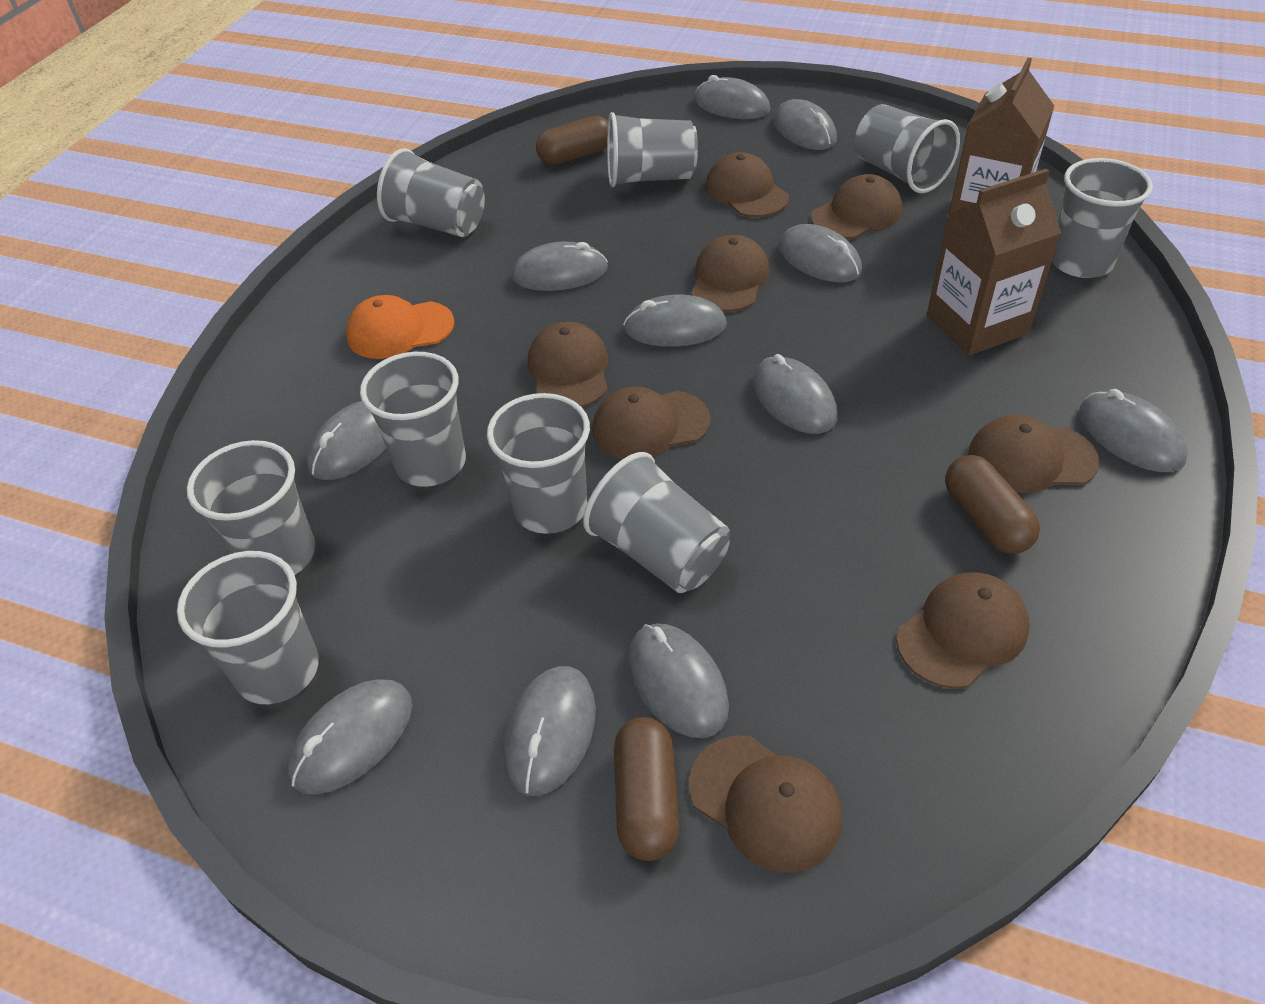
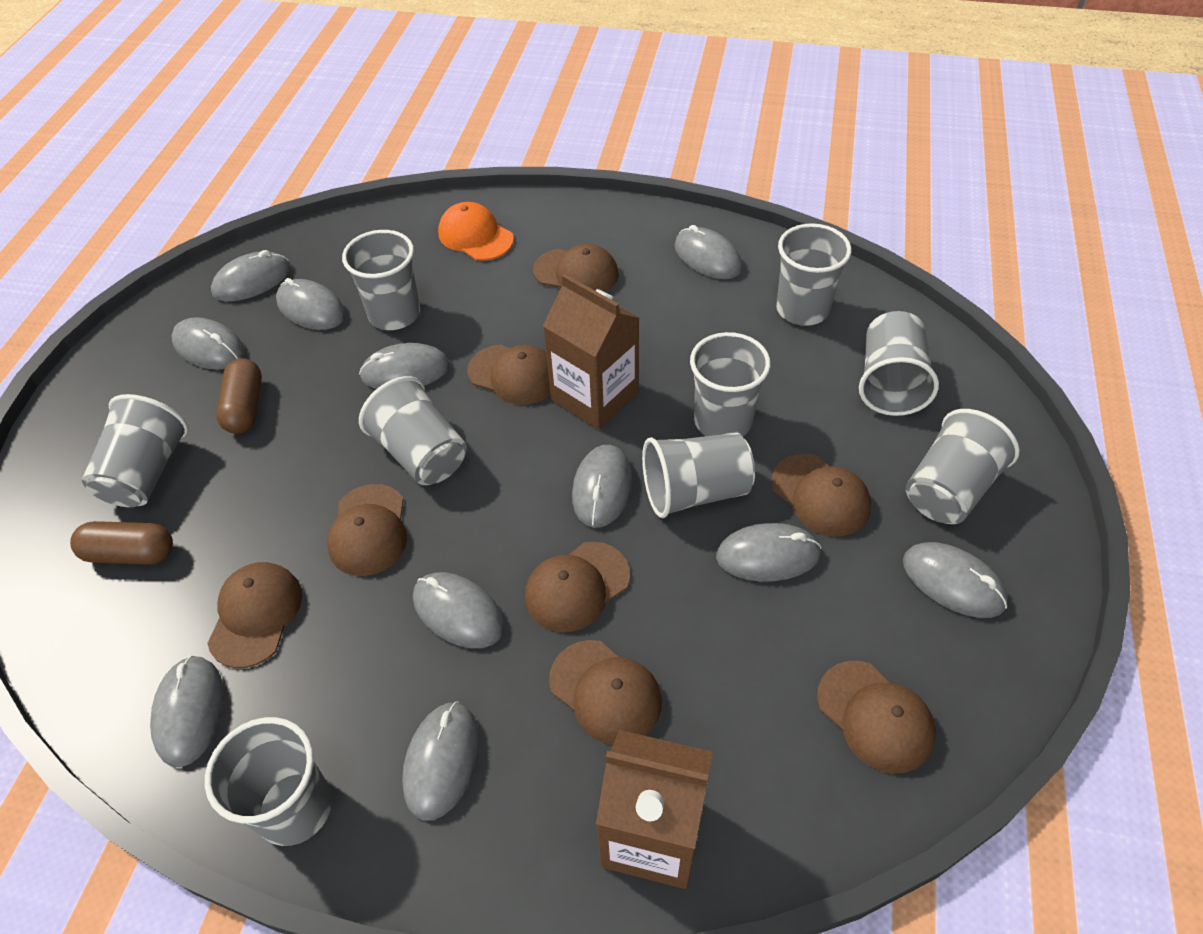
brown capsule: [536,116,608,165] [614,717,680,861] [945,455,1040,554] = 3 -> [70,521,173,565] [216,358,262,434] = 2

